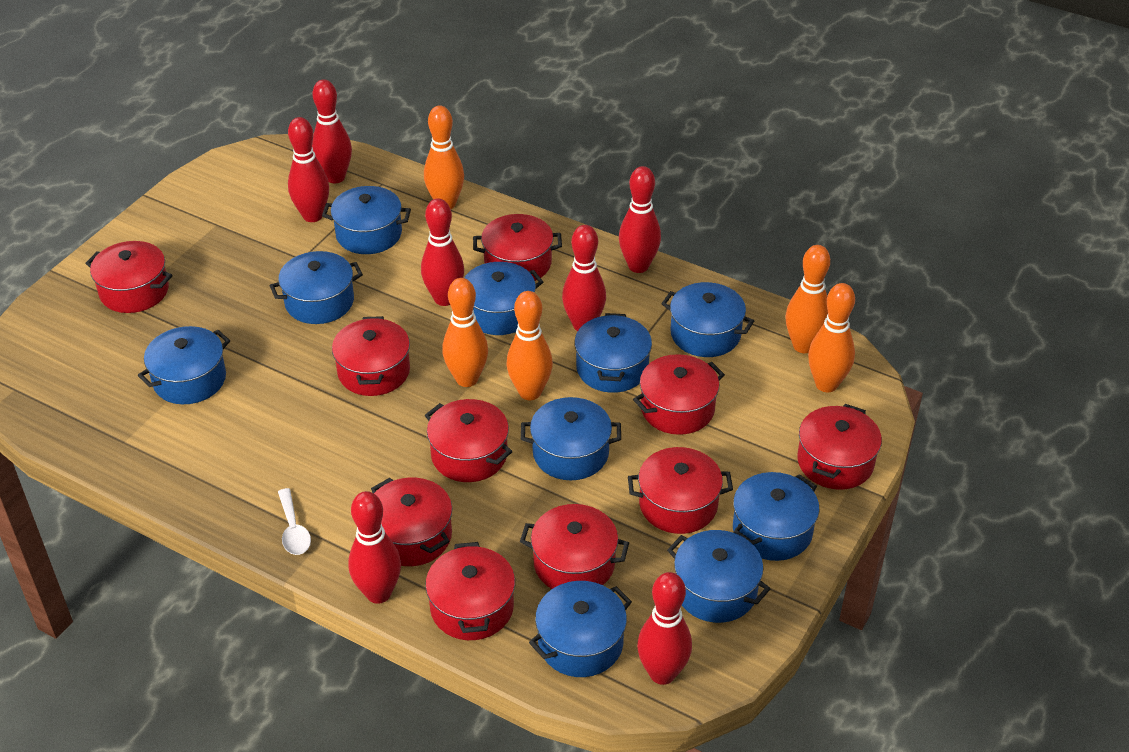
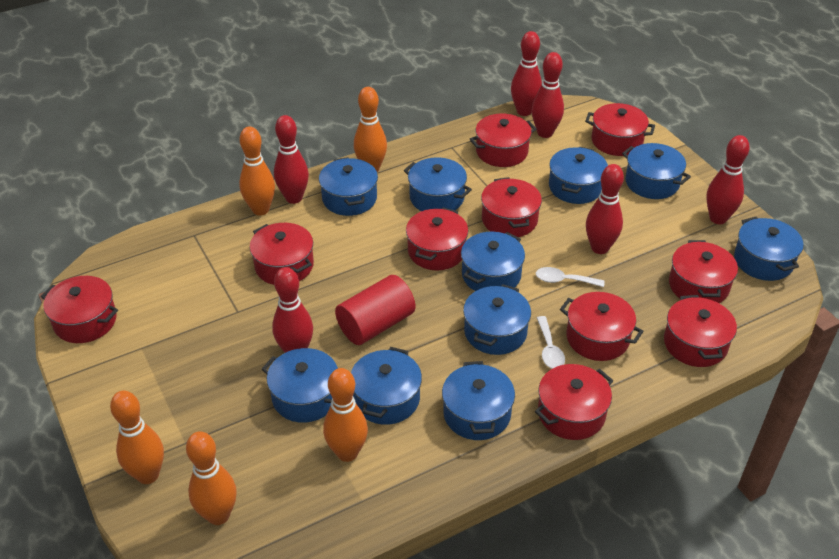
red bowling pin: [288,117,329,222] [312,79,352,183] [348,491,401,604] [421,198,464,306] [562,225,606,331] [619,166,661,273] [637,572,692,685] = 7 -> [272,267,313,353] [274,115,309,204] [511,31,542,116] [532,52,564,138] [586,164,624,254] [706,135,750,224] = 6
red cylinder: none = 0 -> [335,275,415,345] = 1
white spoon: [278,488,311,555] = 1 -> [536,267,605,287] [537,316,565,369] = 2

